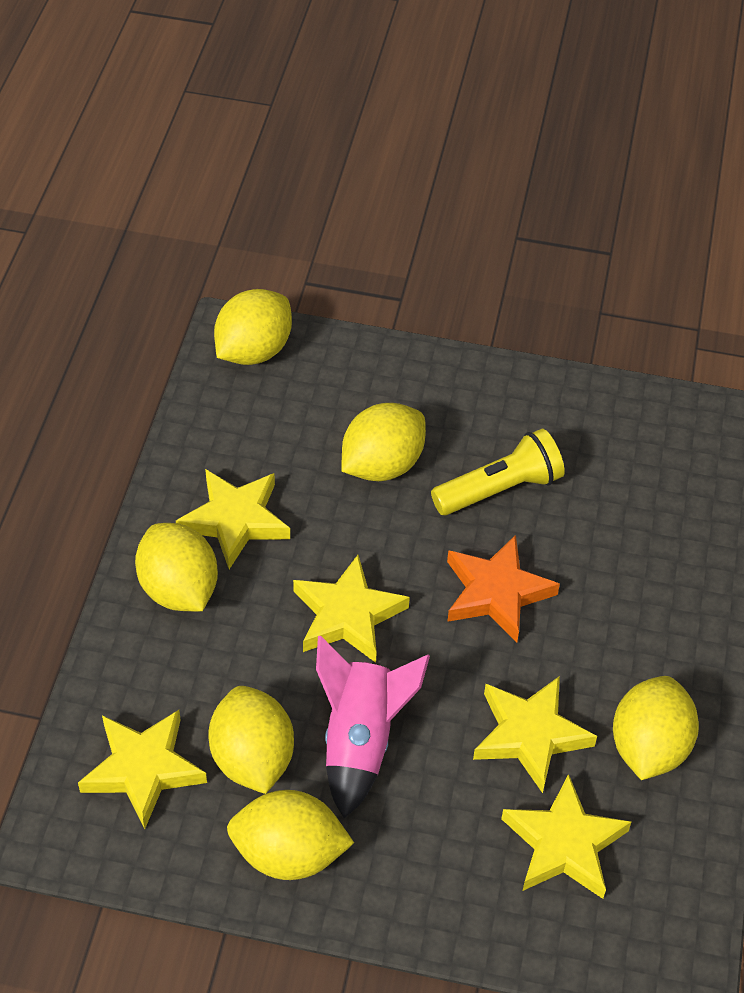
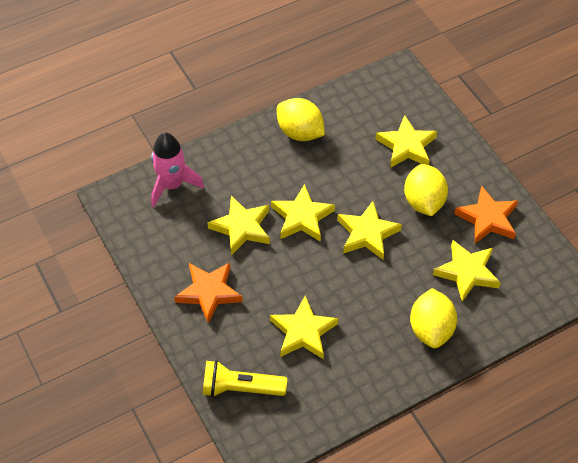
orange star: [447,535,560,642] = 1 -> [174,263,243,324] [454,186,518,243] = 2
yellow lemon: [135,523,218,612] [208,686,294,794] [214,289,292,365] [227,790,354,880] [341,403,426,481] [613,676,699,780] = 6 -> [277,98,325,141] [404,164,448,216] [410,288,457,348] = 3
yellow star: [78,710,207,829] [176,469,290,569] [293,555,410,663] [473,676,597,793] [501,774,631,899] = 5 -> [207,196,270,255] [270,296,338,359] [271,184,335,242] [337,201,402,260] [375,115,437,168] [433,240,501,302] = 6

